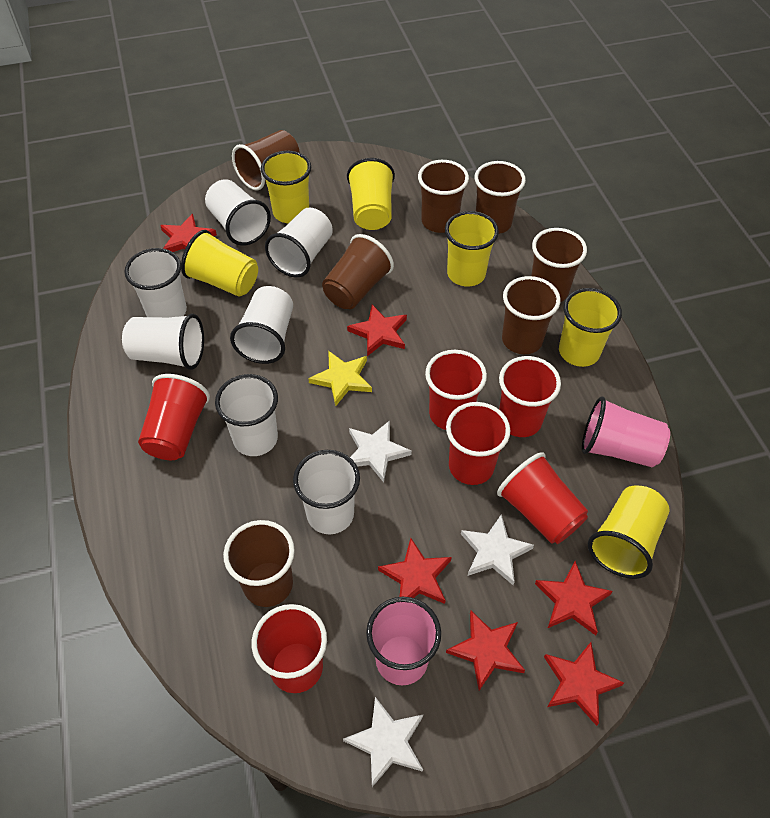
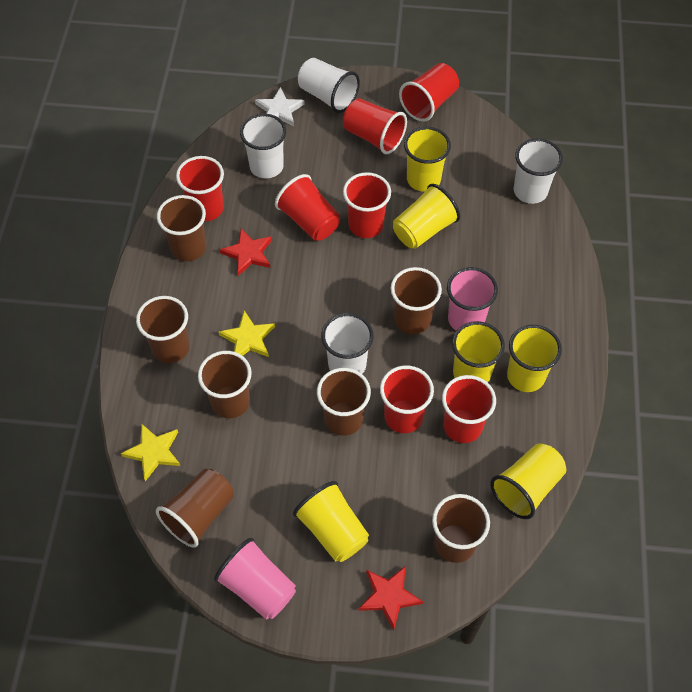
red cup: [138,374,210,460] [252,604,327,693] [425,350,487,430] [446,402,510,485] [497,452,588,544] [499,356,561,437] = 6 -> [176,156,224,221] [275,174,340,241] [343,98,407,154] [343,172,391,238] [380,365,434,433] [399,63,459,122] [442,375,496,443] = 7
red star: [160,214,217,252] [347,305,407,356] [378,538,452,604] [446,611,525,691] [535,561,613,635] [544,642,624,726] = 6 -> [220,228,272,276] [358,566,423,631] = 2
white cup: [122,314,204,370] [124,248,187,317] [205,179,271,246] [215,374,278,456] [230,286,293,364] [265,208,333,278] [293,450,360,534] = 7 -> [240,114,286,178] [298,58,360,113] [321,313,374,374] [514,138,563,204] = 4
white star: [343,697,423,787] [349,420,412,482] [461,514,534,585] = 3 -> [255,87,305,126] = 1
yellow star: [308,351,372,406] = 1 -> [121,423,180,481] [219,311,275,357] = 2

